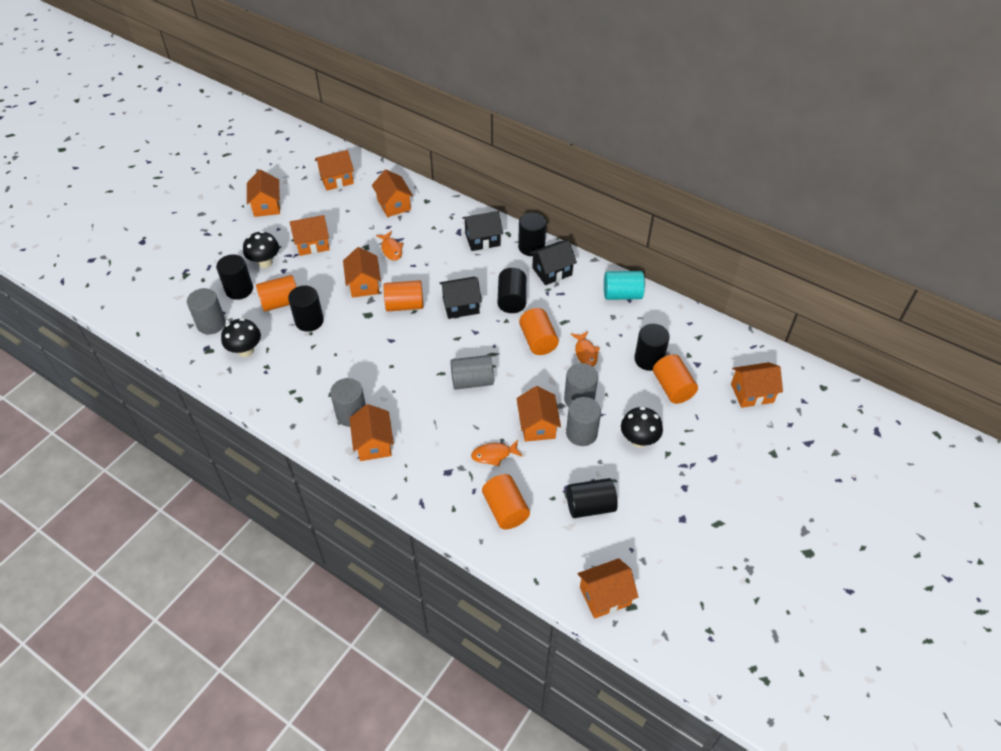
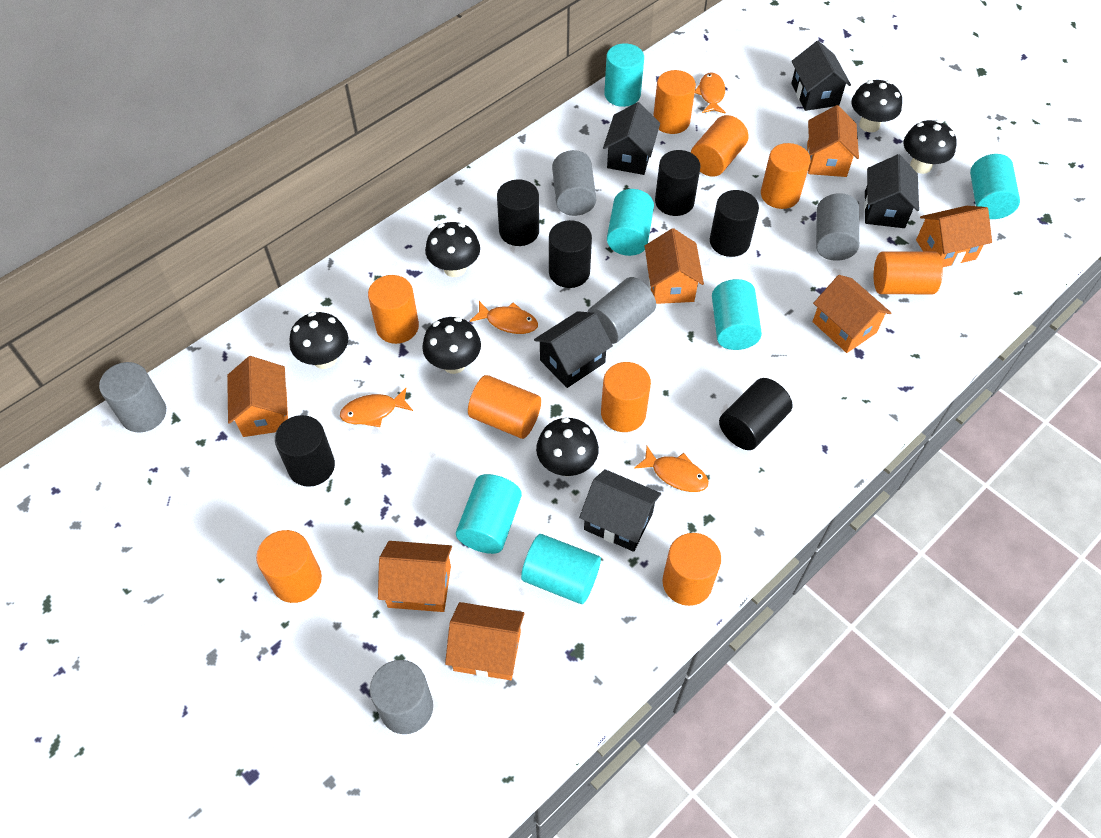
black house: [439,277,482,319] [462,211,503,251] [530,240,577,285] = 3 -> [534,311,613,388] [579,469,661,552] [603,102,660,175] [791,41,851,111] [864,154,919,228] = 5
black mushroom: [221,318,261,357] [243,231,279,268] [621,407,663,448] = 3 -> [290,312,348,369] [422,317,481,374] [425,222,480,277] [536,417,599,476] [851,80,902,132] [904,120,956,174] = 6
orange cylinder: [256,275,296,312] [383,280,423,312] [482,474,530,529] [519,308,559,355] [653,354,698,404] = 5 -> [256,530,322,603] [368,275,419,344] [468,375,541,439] [601,362,651,432] [653,70,696,134] [662,533,721,606] [691,115,749,177] [761,143,811,209] [874,251,943,294] = 9
orange fish: [376,231,403,261] [471,440,523,466] [571,331,600,367] = 3 -> [340,388,413,427] [470,301,538,334] [634,446,709,492] [695,72,726,114] = 4
orange house: [247,170,280,217] [290,215,330,256] [315,150,354,191] [343,247,381,298] [349,404,394,461] [372,169,413,217] [516,386,561,442] [578,558,638,619] [731,362,783,408] = 9 -> [227,356,288,437] [378,541,452,612] [445,602,525,680] [645,228,704,304] [807,105,859,177] [812,275,891,353] [916,206,992,267] = 7
turquoise cylinder: [604,271,645,300] = 1 -> [456,474,522,554] [521,534,601,604] [604,43,644,107] [607,189,654,256] [712,279,762,350] [970,154,1020,219] = 6

